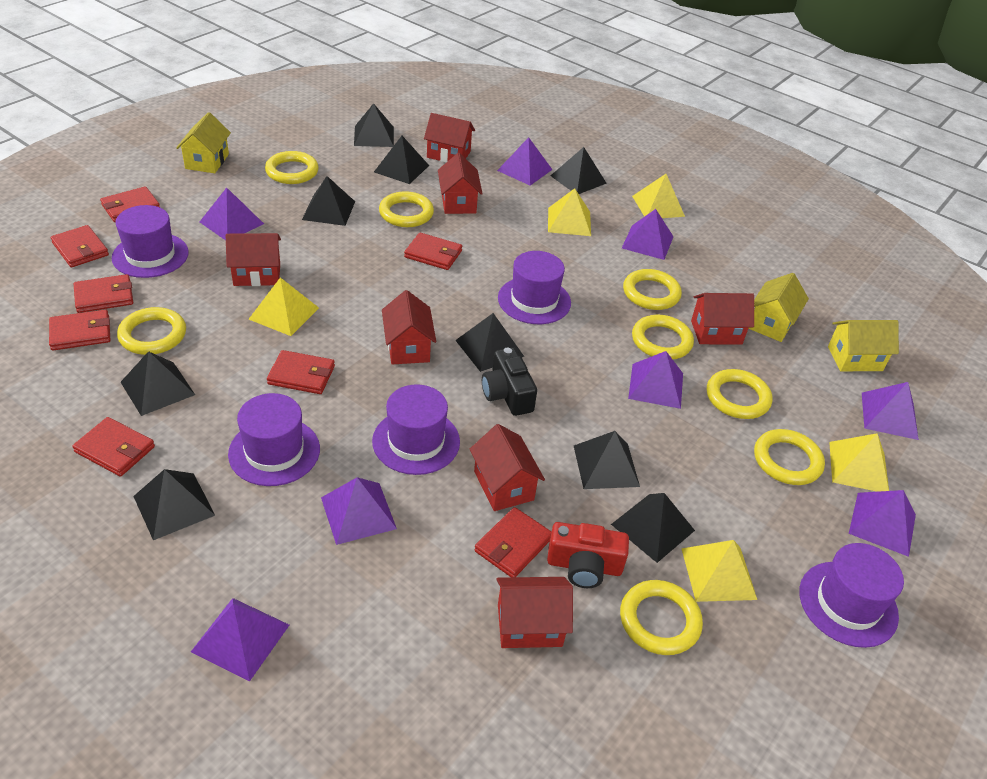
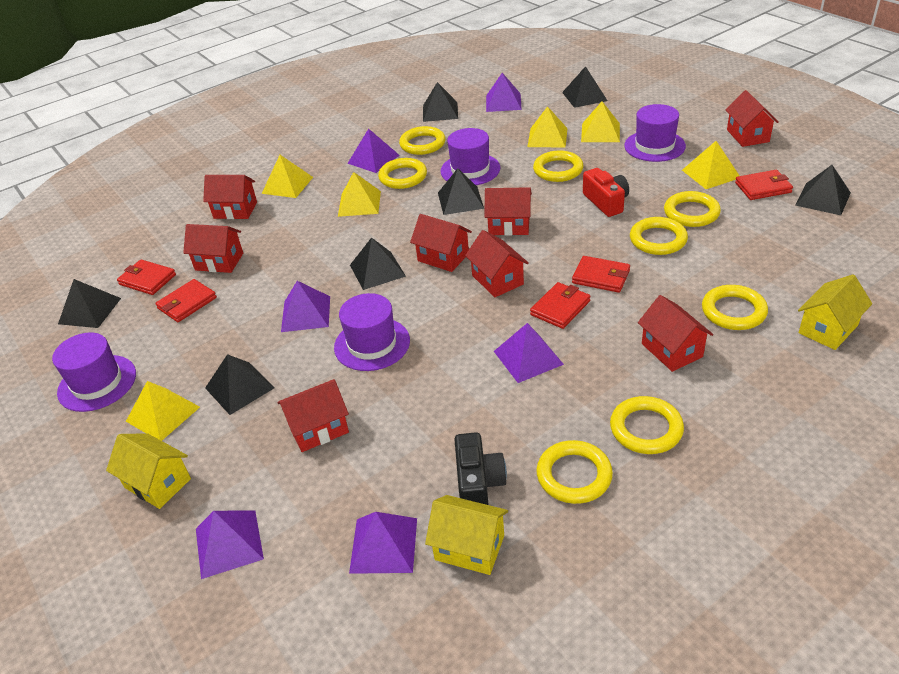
black pyramid: [121,351,195,416] [133,469,215,540] [302,176,355,226] [354,103,394,147] [374,136,429,184] [455,313,524,372] [551,147,607,194] [574,431,640,489] [611,493,695,563] = 9 -> [58,279,121,328] [205,354,275,415] [350,237,406,290] [423,82,458,122] [438,168,484,215] [562,66,608,108] [795,165,851,215] = 7
purple hat: [112,205,189,278] [228,393,320,486] [372,384,460,475] [498,251,571,324] [799,543,904,648] = 5 -> [52,332,136,412] [334,293,410,371] [440,128,500,185] [624,104,686,162] = 4
purple pyramid: [191,598,289,681] [200,188,264,240] [321,477,397,545] [497,137,552,185] [622,209,674,260] [628,351,683,409] [849,490,916,557] [862,382,919,440] = 8 -> [196,511,264,579] [281,281,330,332] [347,129,400,173] [349,512,417,574] [486,73,522,112] [494,323,564,383] = 6
red house: [226,233,281,286] [382,290,436,364] [424,113,475,162] [438,153,483,214] [470,424,545,511] [497,577,573,648] [691,293,754,345] = 7 -> [183,224,243,273] [203,175,257,219] [277,379,349,452] [410,214,472,272] [465,230,528,297] [485,187,532,236] [638,295,713,372] [725,90,779,147] = 8
red wallet: [49,310,111,351] [51,225,109,268] [72,417,155,477] [74,274,133,313] [100,186,160,222] [267,350,335,394] [404,233,462,270] [474,507,552,577] = 8 -> [117,259,176,295] [155,279,217,322] [530,282,591,329] [572,256,630,293] [735,170,793,200] = 5
yellow pyramid: [249,277,319,336] [548,188,591,236] [632,174,685,218] [682,540,757,602] [829,433,889,492] = 5 -> [126,381,200,441] [262,155,313,198] [338,172,381,217] [527,106,568,147] [581,101,620,142] [682,141,740,189] = 6

